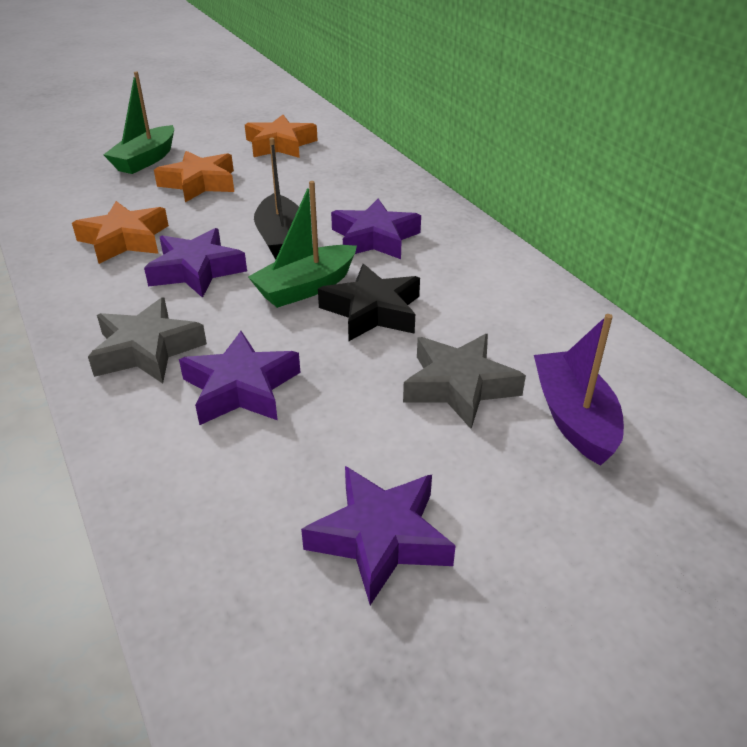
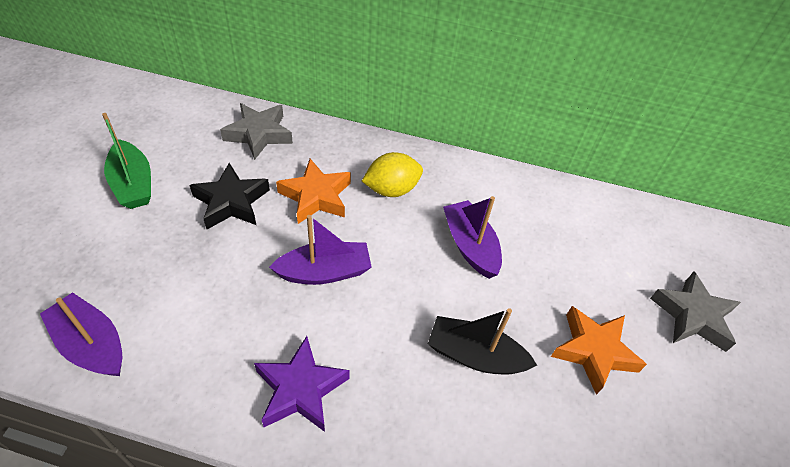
green boat: [103,72,174,174] [248,181,357,308] = 2 -> [102,113,151,209] = 1
orange star: [72,201,169,264] [154,151,234,202] [245,115,318,158] = 3 -> [276,159,351,224] [551,306,647,395] = 2
purple boat: [534,314,624,466] = 1 -> [40,292,122,376] [269,215,372,285] [443,196,502,279] = 3
purple star: [144,228,247,298] [179,331,301,425] [301,466,456,605] [331,199,421,259] = 4 -> [254,336,350,432] = 1
yellow lemon: none = 0 -> [362,152,423,197] = 1

